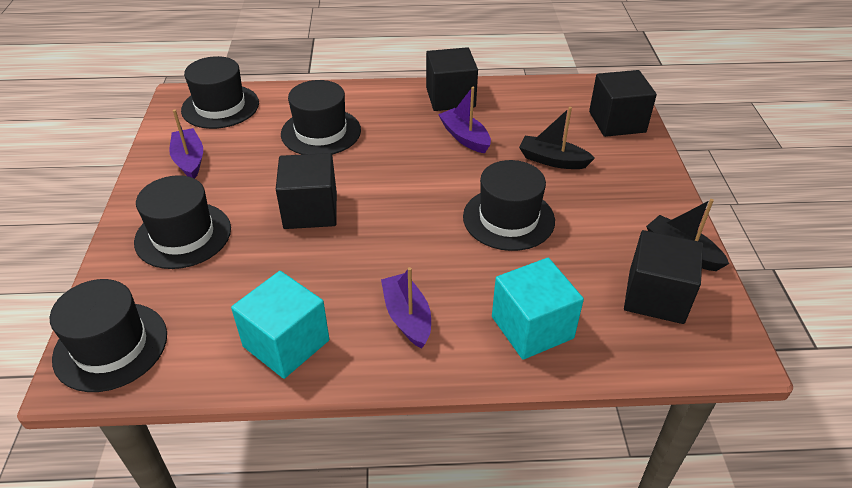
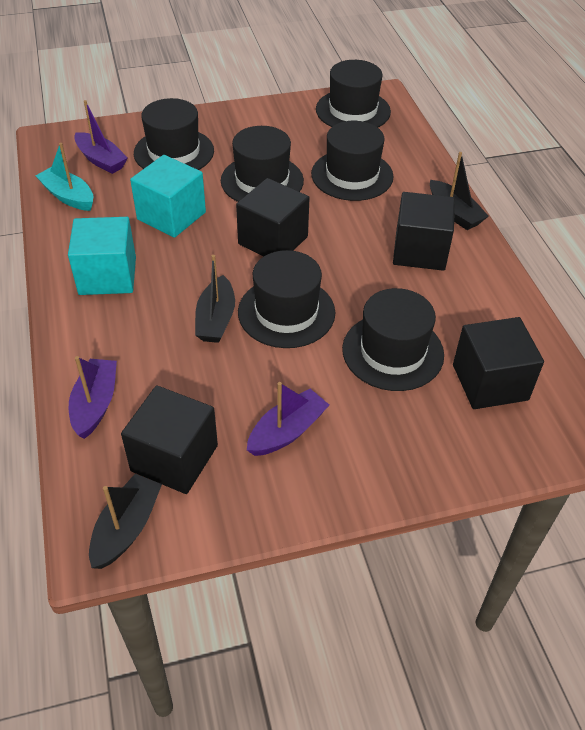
black boat: [519,107,595,169] [646,199,729,271] = 2 -> [89,474,162,569] [195,255,235,343] [430,152,489,230] = 3
black hat: [50,279,167,392] [134,175,231,269] [181,56,259,129] [281,80,361,155] [463,160,555,251] = 5 -> [134,98,214,170] [221,126,304,202] [238,250,335,348] [311,121,394,201] [316,60,391,127] [342,288,444,391] = 6
turquoise boat: none = 0 -> [36,143,93,211] = 1

